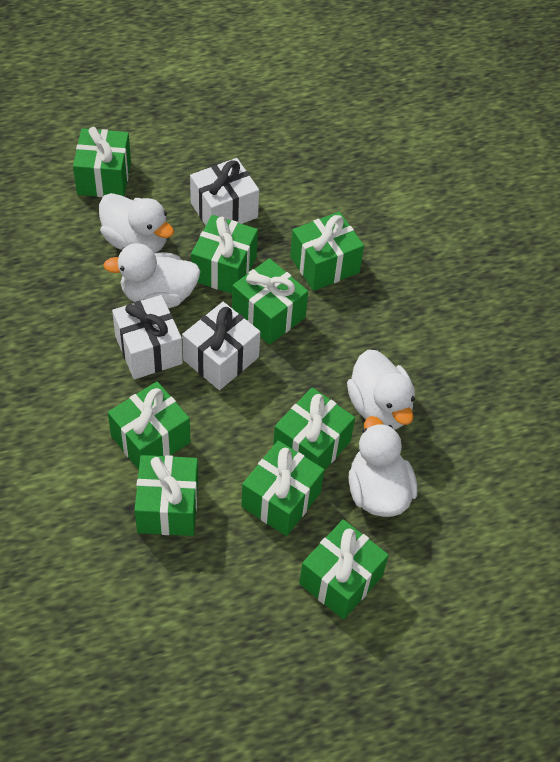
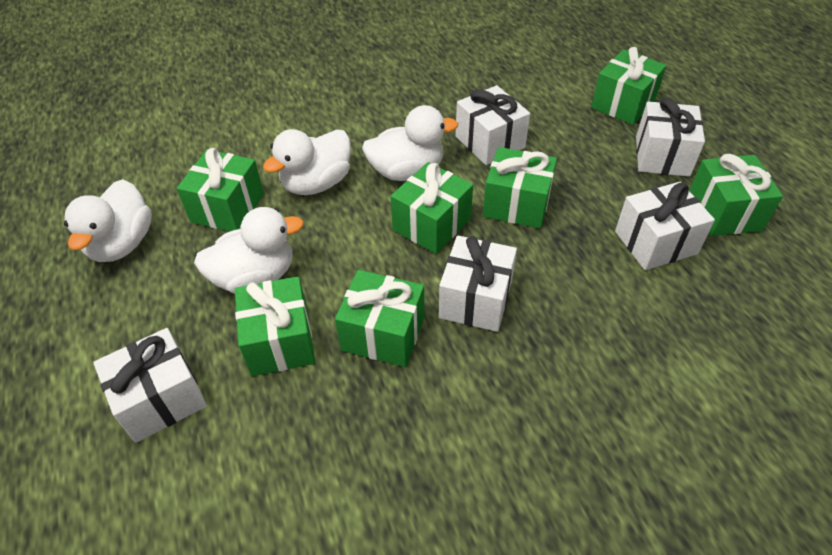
green gift: [73,127,131,197] [108,381,190,470] [134,455,198,536] [191,215,258,294] [232,258,308,345] [241,440,324,536] [273,388,355,470] [290,212,364,291] [299,519,389,620] = 9 -> [177,148,264,232] [235,276,315,376] [335,270,424,367] [391,162,473,254] [483,147,557,228] [591,47,667,125] [689,154,783,236] = 7
white gift: [112,295,183,379] [182,302,260,390] [190,158,259,226] = 3 -> [93,328,207,443] [439,236,517,332] [455,85,530,165] [615,182,715,270] [636,98,705,177] = 5

